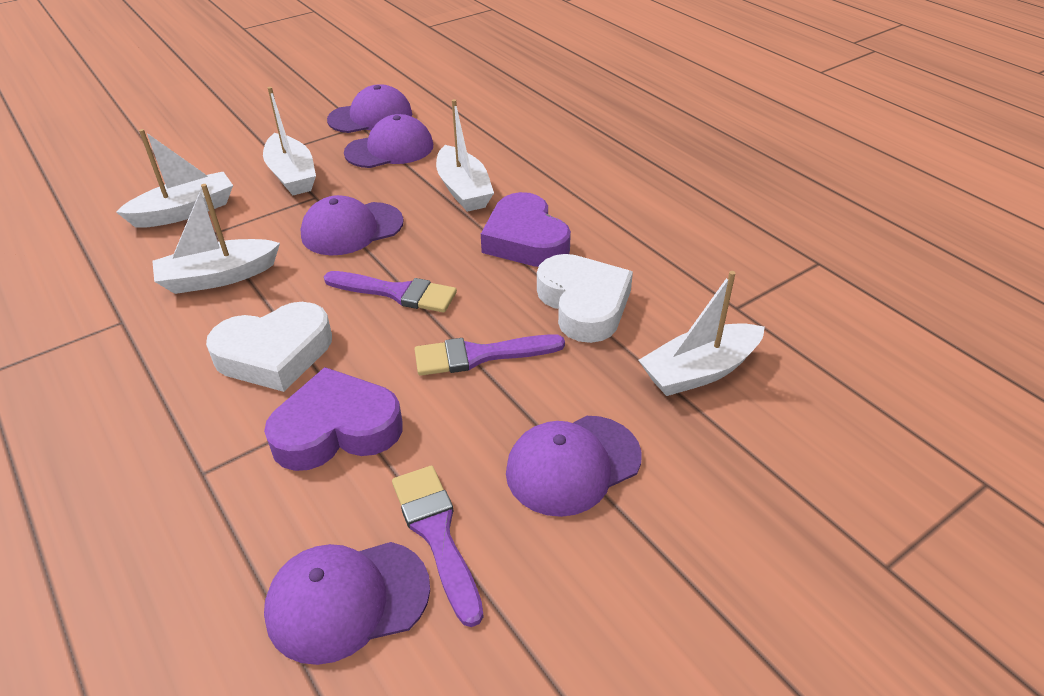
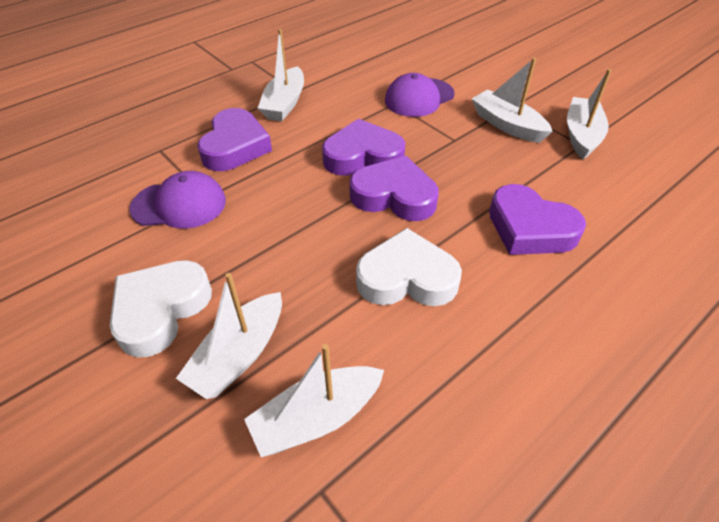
purple brush: [324,271,457,313] [392,466,484,627] [415,334,565,376] = 3 -> none = 0
purple cap: [264,542,430,665] [300,195,403,255] [327,84,412,133] [344,114,433,168] [506,416,642,517] = 5 -> [129,171,226,229] [385,73,455,117] = 2
purple heart: [264,367,403,471] [481,192,571,267] = 2 -> [197,108,272,171] [322,119,405,176] [349,156,439,221] [489,184,586,255] = 4

